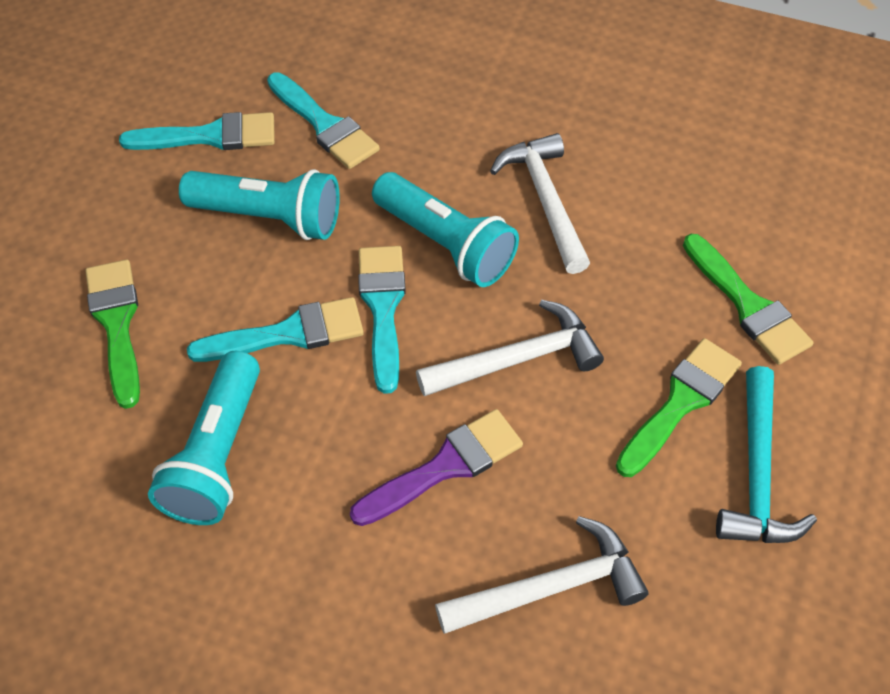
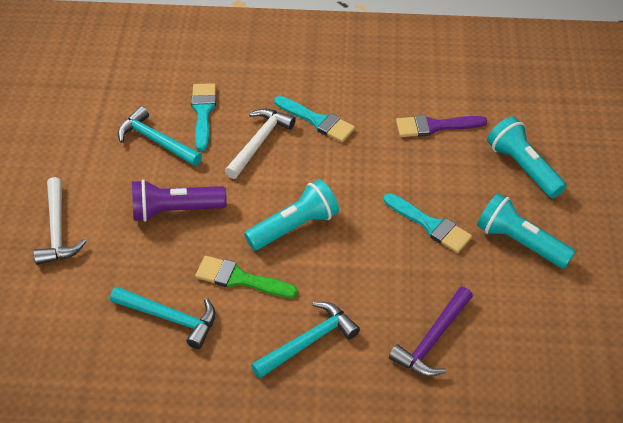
green brush: [85,260,140,409] [616,338,742,477] [683,234,813,365] = 3 -> [195,256,298,298] = 1
purple flashlight: none = 0 -> [132,179,227,222] = 1
purple hammer: none = 0 -> [389,287,473,377] = 1
turquoise brush: [119,112,275,150] [187,297,364,362] [267,72,380,169] [358,246,406,394] = 4 -> [191,83,216,151] [274,96,355,142] [383,193,472,253] = 3
turquoise hammer: [716,366,817,543] = 1 -> [110,286,215,349] [118,106,202,166] [251,302,360,379] = 3
white hammer: [416,300,604,396] [435,516,649,634] [490,133,590,274] = 3 -> [34,177,86,265] [225,108,296,179] = 2

